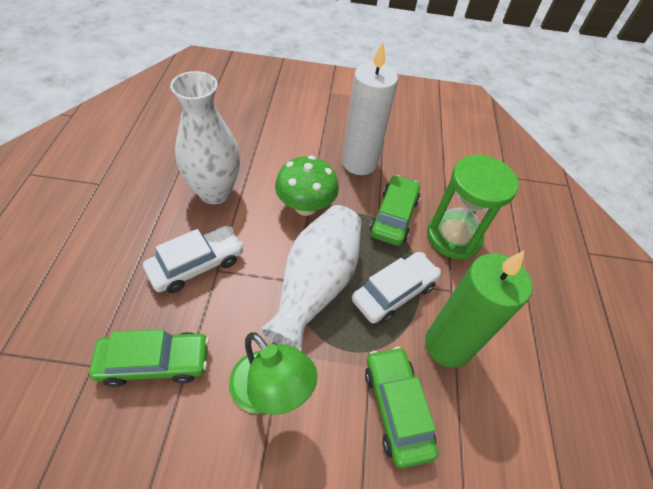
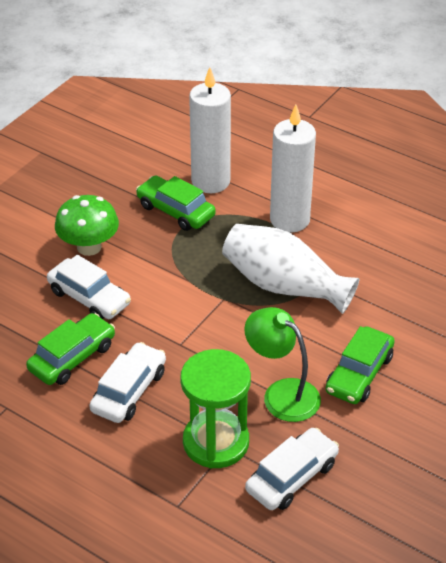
green candle: [425,251,533,368] = 1 -> none = 0
white candle: [342,42,398,175] = 1 -> [189,67,231,193] [270,105,316,233] = 2
white car: [143,226,244,293] [352,252,441,324] = 2 -> [47,255,131,319] [89,342,166,423] [245,428,339,510] = 3
white vase: [170,71,240,204] [260,205,362,351] = 2 -> [222,224,359,314] = 1

